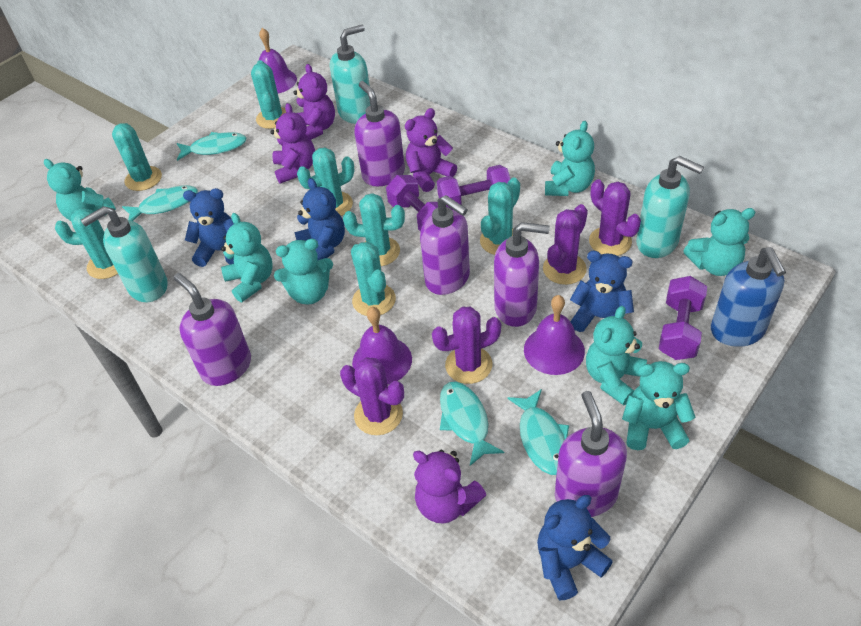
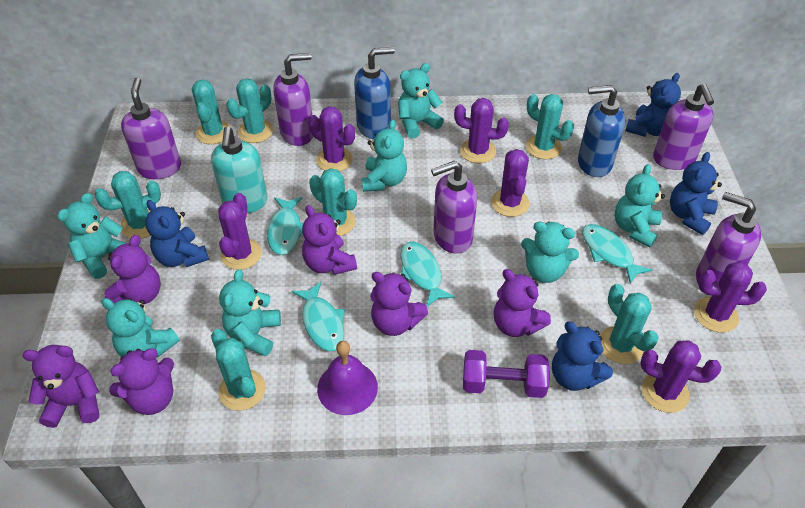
blue soap dispenser: [711,247,786,347] = 1 -> [354,47,395,139] [578,85,625,177] = 2
purple bell: [259,28,297,93] [352,307,412,385] [524,295,585,375] = 3 -> [317,341,378,415] = 1
purple cactus: [340,357,404,435] [432,307,501,384] [543,204,588,285] [589,179,641,256] = 4 -> [218,193,262,270] [309,106,355,171] [454,98,509,163] [491,149,530,217] [640,340,721,413] [694,261,767,333] = 6
purple dumbbell: [386,175,449,232] [437,165,510,210] [659,276,707,360] = 3 -> [463,350,550,398] = 1
purple teddy bear: [270,103,315,184] [293,64,335,139] [405,108,457,192] [413,450,486,524] = 4 -> [23,345,99,428] [104,235,161,304] [109,348,174,415] [302,205,357,275] [370,272,428,336] [493,269,551,337] = 6
turquoise soap dispenser: [81,206,168,302] [330,25,370,124] [636,156,704,258] = 3 -> [211,127,268,213] = 1

